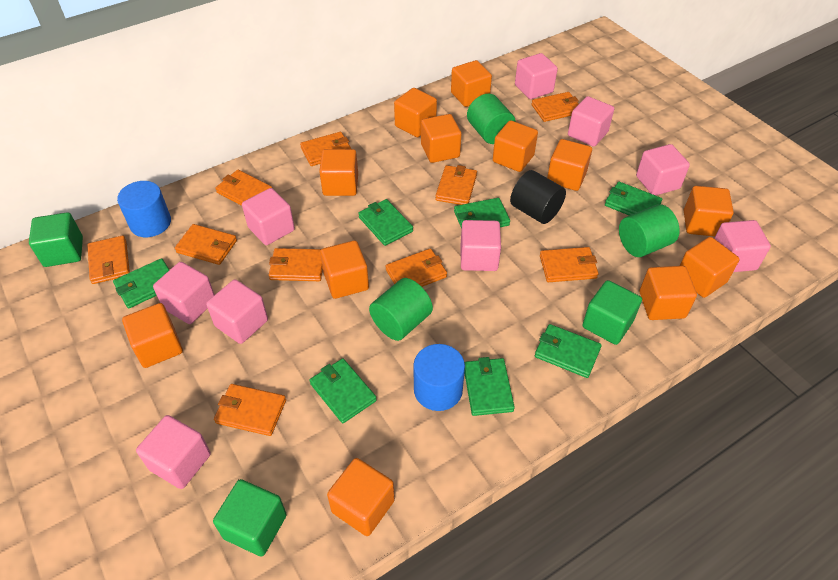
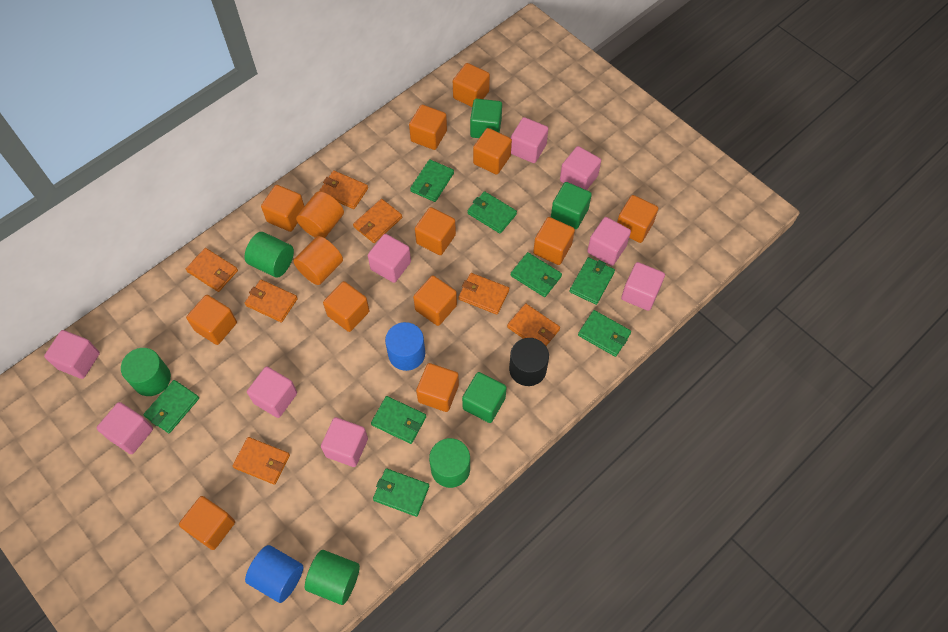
green cylinder: [369,278,433,341] [467,94,516,144] [619,204,680,257] = 3 -> [121,348,171,396] [245,232,294,278] [305,550,360,605] [429,438,470,488] = 4
green wallet: [113,258,169,308] [309,358,377,423] [358,199,413,246] [454,198,510,229] [464,357,515,416] [535,324,602,378] [605,182,662,216] = 7 -> [144,380,199,433] [371,396,426,444] [373,468,429,517] [410,159,454,202] [468,191,517,234] [511,252,562,297] [570,257,615,305] [578,310,631,357] = 8
orange cylinder: none = 0 -> [293,236,343,285] [296,191,344,238] = 2
orange wallet: [87,235,130,284] [175,224,237,265] [214,384,286,436] [215,170,272,206] [269,248,323,281] [300,132,351,166] [386,248,447,287] [435,165,477,205] [531,92,579,122] [540,247,599,282] = 10 -> [186,248,238,292] [232,437,290,485] [245,279,298,322] [319,170,368,209] [353,199,402,243] [458,273,509,315] [507,303,560,346] = 7

